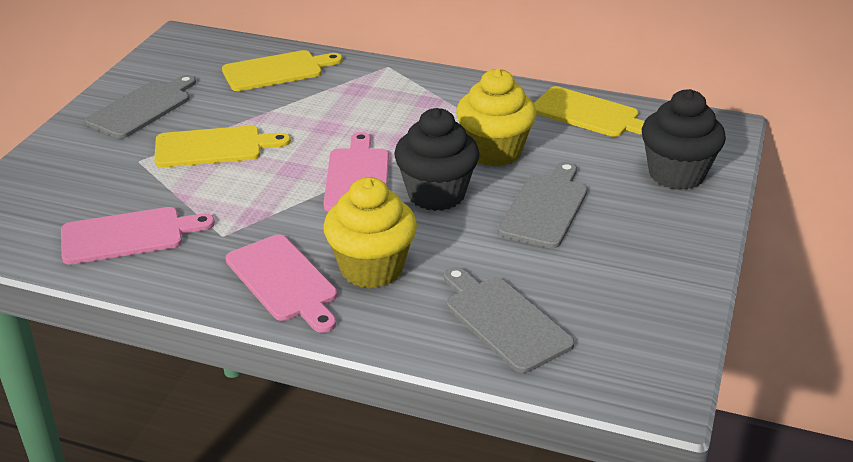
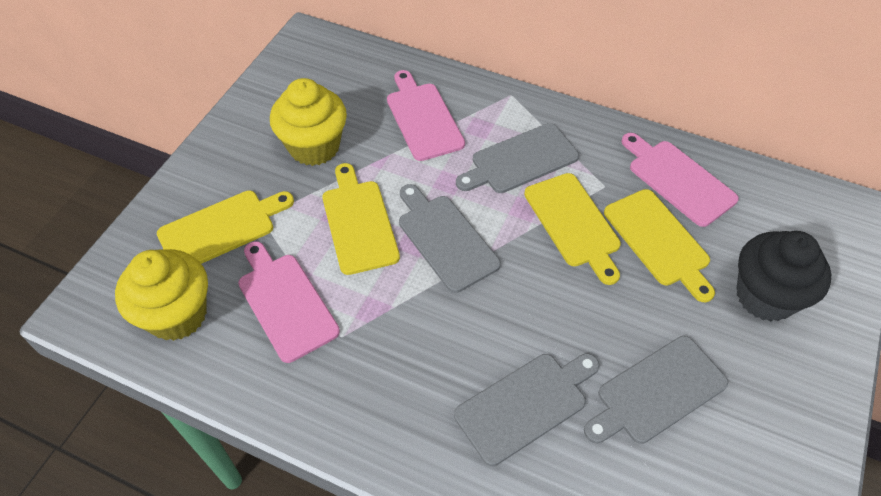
black cupcake: [394,108,479,211] [642,89,726,190] = 2 -> [736,231,831,322] = 1
grey cutting board: [85,75,196,138] [444,267,574,373] [498,162,588,248] = 3 -> [399,184,501,293] [454,353,599,466] [456,123,579,193] [584,336,728,444] = 4
yellow cutting board: [154,126,291,168] [222,50,343,91] [534,86,645,137] = 3 -> [157,191,294,264] [322,163,400,275] [524,173,621,285] [604,189,715,303] = 4

